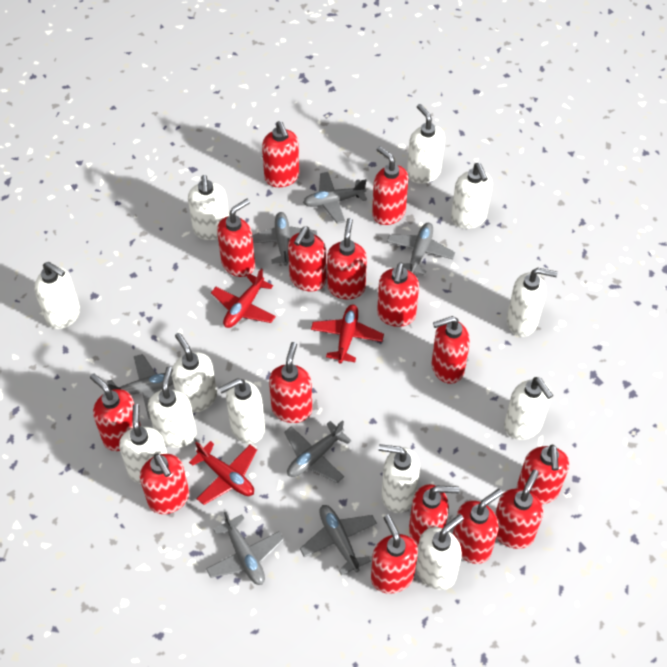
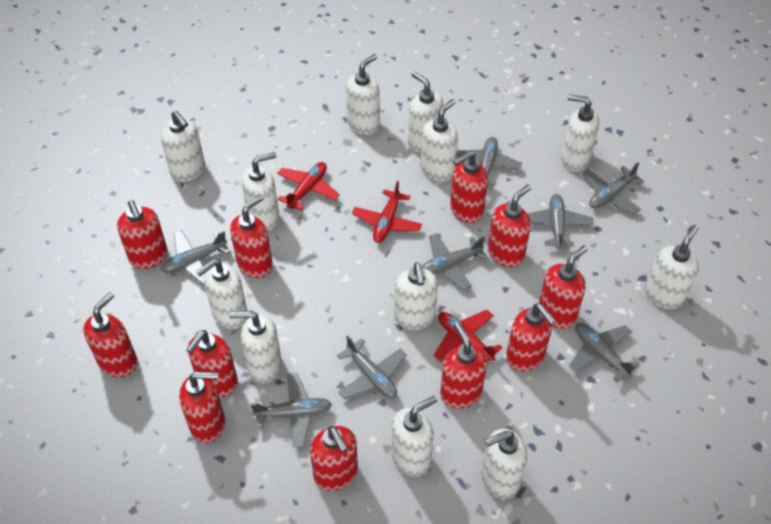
grey plane: [107,354,173,419] [206,511,284,585] [252,212,317,266] [284,420,351,483] [300,505,377,575] [303,172,367,224] [387,223,455,275] = 7 -> [162,230,230,285] [250,373,332,448] [337,335,407,399] [422,233,488,290] [456,137,522,186] [527,194,594,249] [569,323,640,382] [583,162,644,214] = 8
red soap dispenser: [90,373,141,451] [140,453,189,514] [217,199,255,277] [262,121,299,187] [269,342,312,423] [288,226,326,291] [327,218,367,299] [371,515,418,594] [372,146,408,225] [377,263,419,327] [409,484,459,547] [431,316,470,384] [453,489,503,564] [495,470,543,549] [517,444,569,504] = 15 -> [83,292,138,377] [117,200,168,269] [179,372,225,443] [186,330,238,397] [230,195,273,278] [310,426,358,491] [440,322,487,408] [450,151,488,223] [488,184,531,267] [506,303,556,372] [539,245,587,329] = 11

